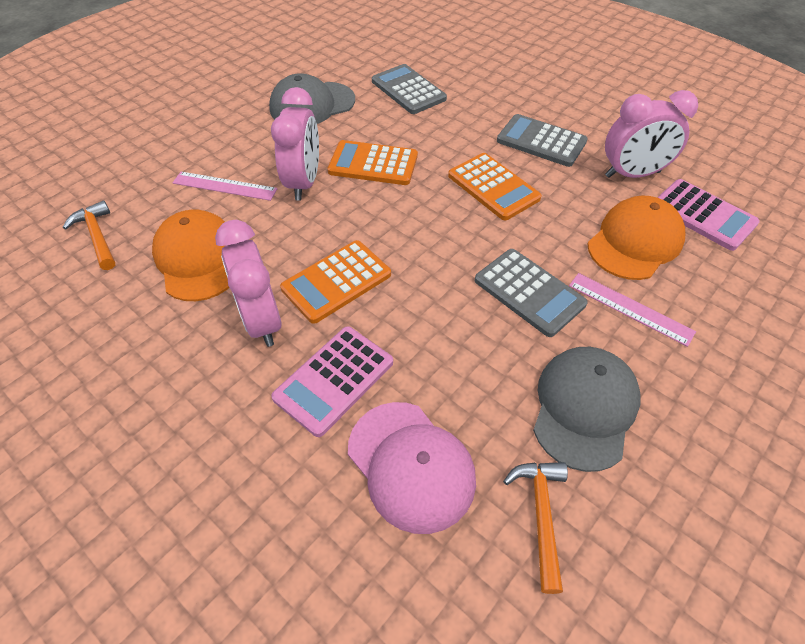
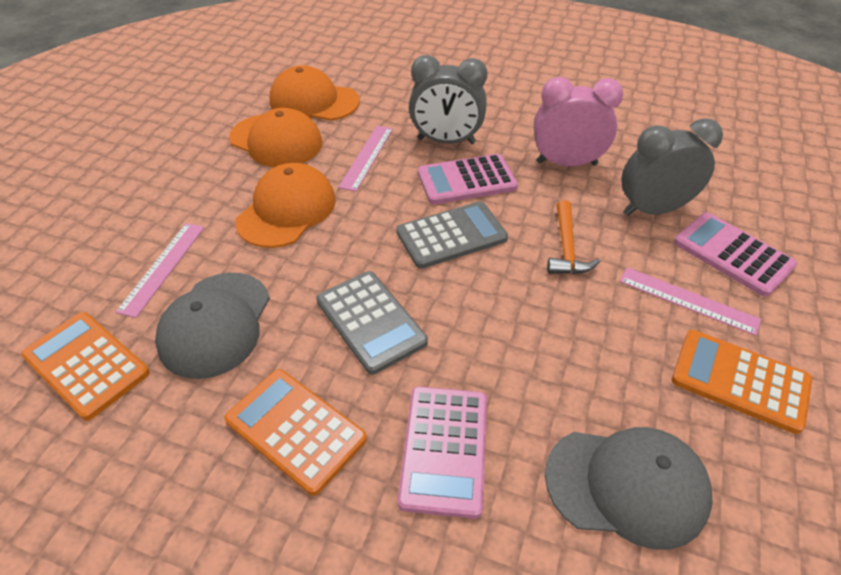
grey calculator: [372,64,447,114] [475,249,588,337] [497,114,588,167] = 3 -> [316,271,428,375] [396,201,508,269] = 2
grey clock: none = 0 -> [409,55,488,144] [621,118,723,216] = 2
orange cap: [152,209,229,301] [588,195,686,280] = 2 -> [229,108,322,167] [235,163,336,248] [270,65,360,121] = 3
orange hammer: [63,200,115,270] [503,462,568,594] = 2 -> [547,200,600,274] = 1
pink calculator: [271,326,393,437] [657,179,760,251] = 2 -> [398,386,487,519] [418,154,518,205] [674,212,797,297] = 3
pink cap: [348,402,476,534] = 1 -> none = 0
pink clock: [215,220,282,347] [271,87,319,201] [605,90,698,178] = 3 -> [534,77,623,166] = 1
pink ruler: [172,172,277,201] [569,273,696,347] = 2 -> [115,223,205,318] [338,126,393,192] [620,267,761,336] = 3

